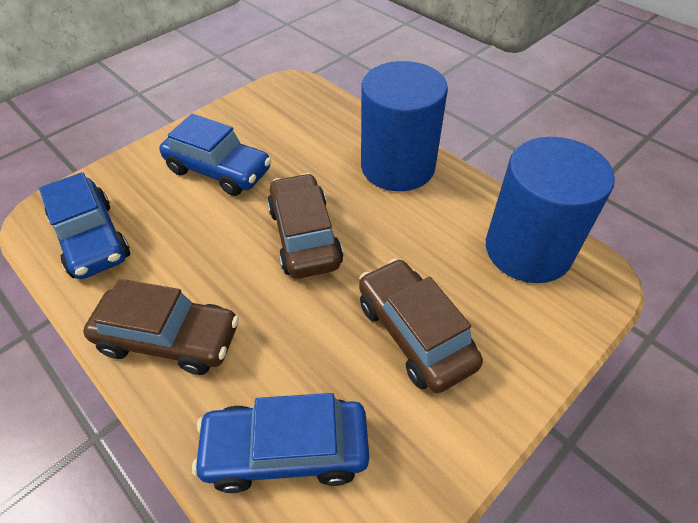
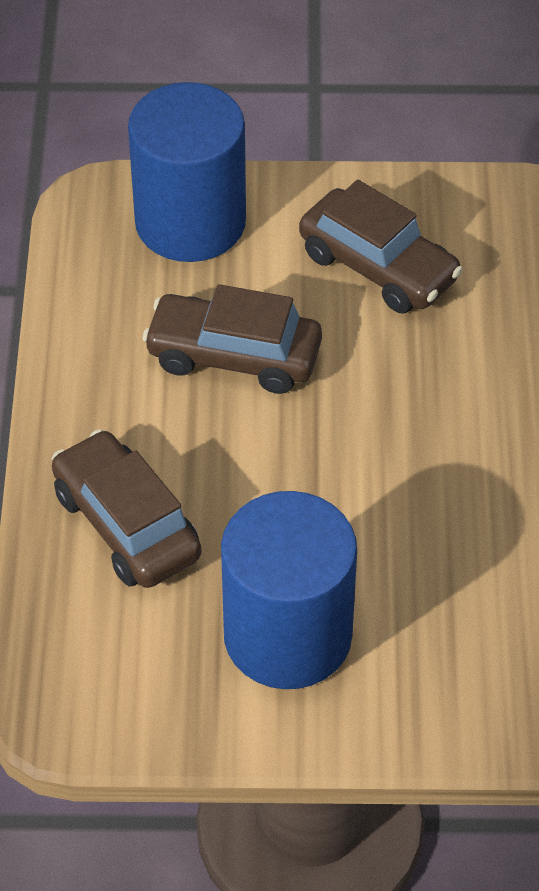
blue car: [39,172,130,279] [159,114,271,196] [192,393,369,493] = 3 -> none = 0

